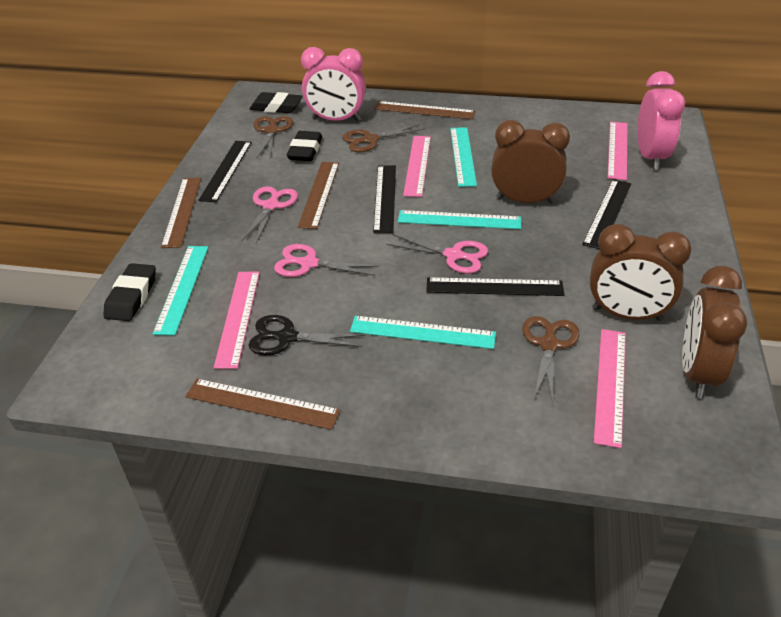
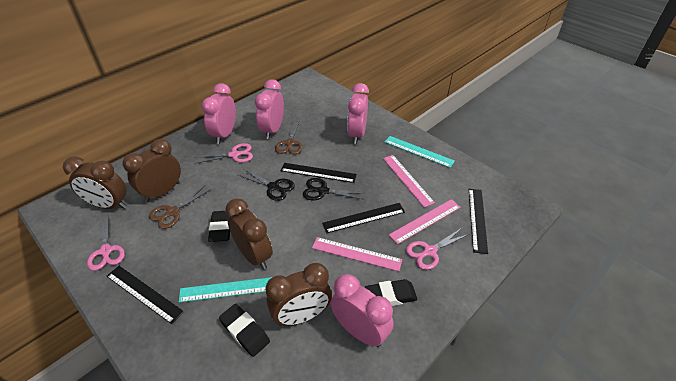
black scissors: [249,315,365,355] = 1 -> [239,169,295,201] [303,178,365,200] = 2
brown clock: [491,120,570,204] [590,224,692,321] [682,266,747,398] = 3 -> [63,156,127,209] [122,139,181,202] [225,198,273,269] [265,263,332,326] = 4
brown ruler: [161,178,201,248] [185,379,340,430] [298,162,339,229] [374,101,476,119] = 4 -> none = 0
brown scissors: [253,116,293,159] [342,124,425,152] [522,316,579,404] = 3 -> [149,186,211,229] [275,120,303,154] = 2
pink clock: [301,47,366,121] [637,71,685,170] = 2 -> [202,83,236,144] [255,79,284,139] [331,274,394,347] [347,83,369,144] = 4
pink ruler: [214,272,260,369] [403,136,431,197] [594,329,626,448] [608,122,628,180] = 4 -> [312,237,402,271] [383,155,435,207] [389,199,461,244] = 3
turquoise ruler: [153,246,208,335] [350,316,496,349] [398,210,521,229] [450,127,477,187] = 4 -> [179,277,273,303] [385,136,455,168] = 2

